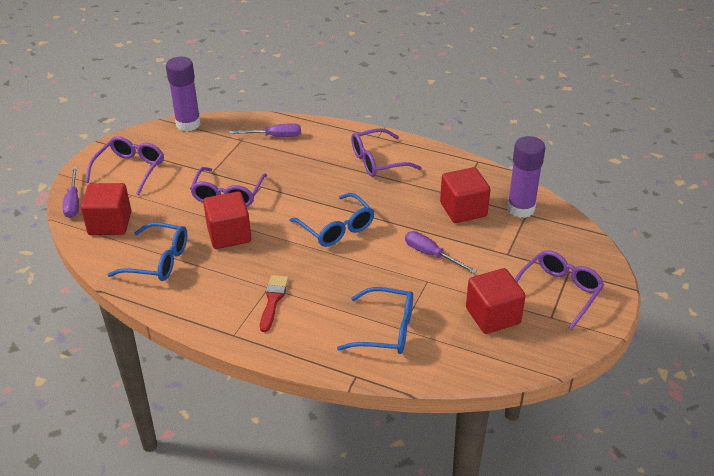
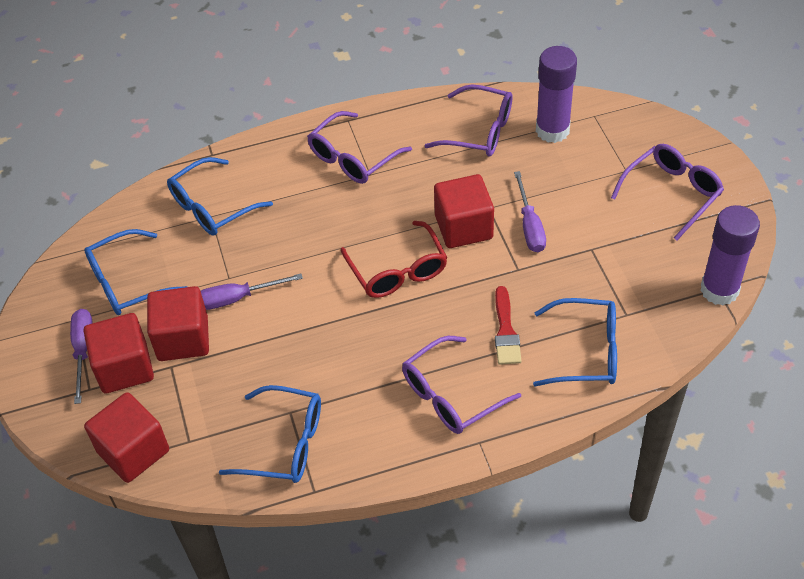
blue glasses: [108,222,187,281] [289,193,374,247] [337,287,413,354] = 3 -> [84,229,187,315] [167,157,273,236] [219,385,321,483] [533,298,617,386] = 4
red glasses: none = 0 -> [341,221,448,298] = 1

